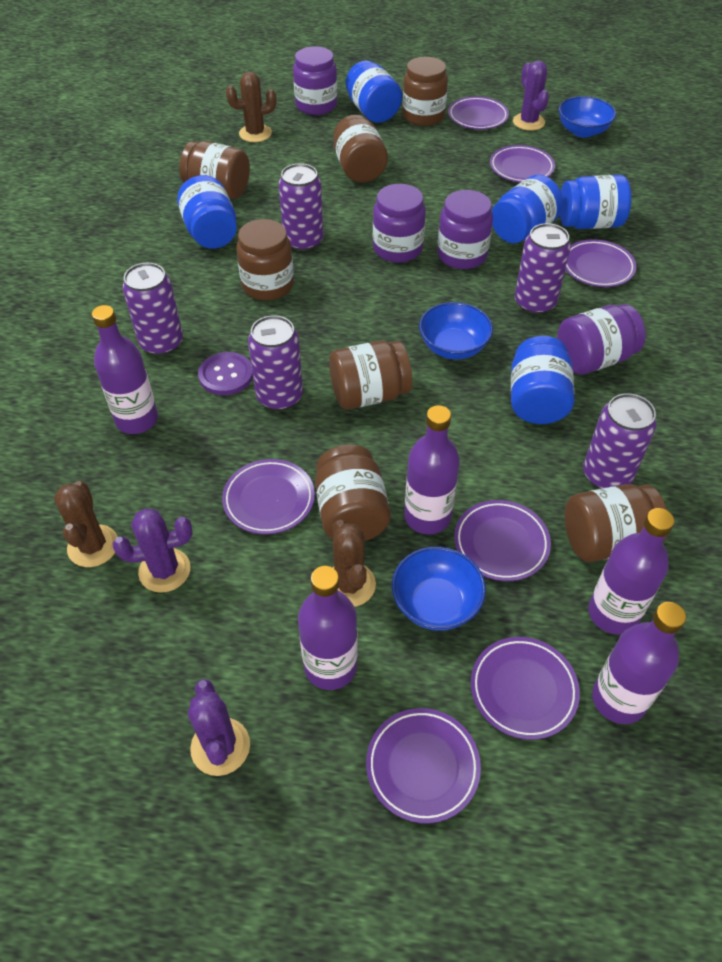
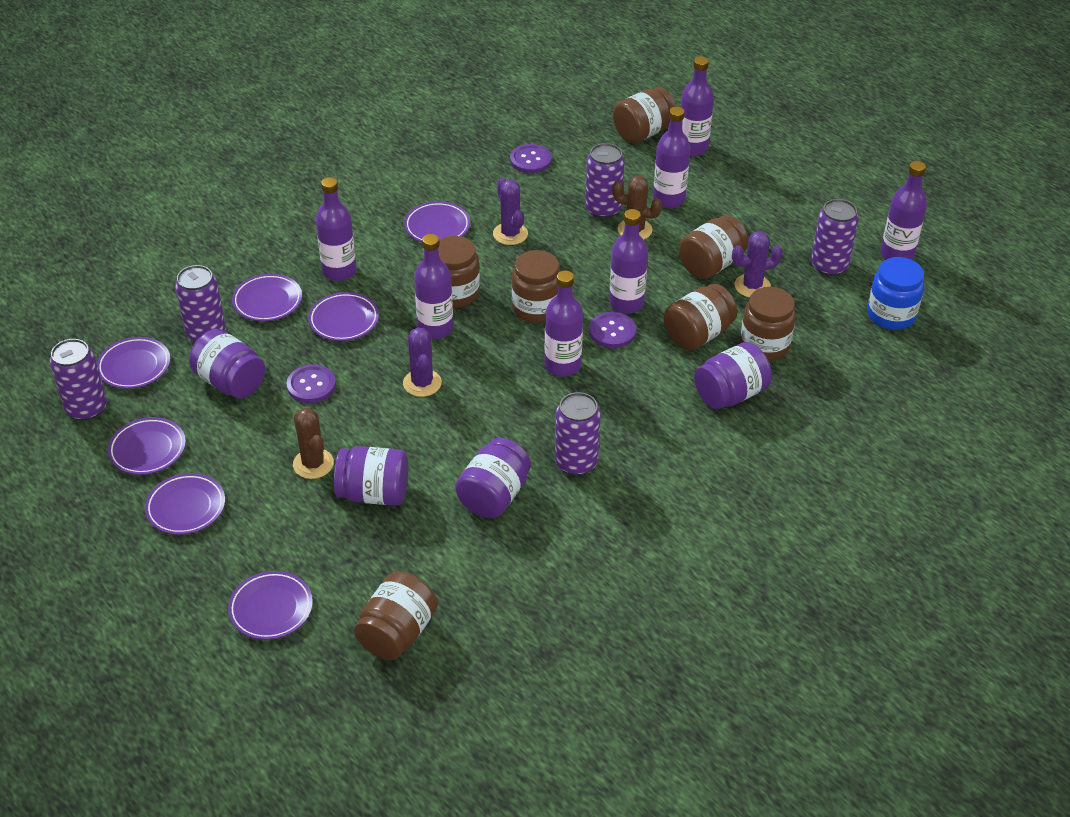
blue bowl: [392,547,486,631] [419,302,493,359] [558,96,616,138] = 3 -> none = 0
blue jar: [177,175,237,249] [346,61,402,123] [492,175,563,243] [511,336,574,424] [560,175,631,229] = 5 -> [867,257,924,330] = 1
brown cactus: [54,481,118,567] [226,72,276,142] [332,520,376,607] = 3 -> [293,408,334,479] [612,176,662,239] = 2
purple bottle: [92,305,158,434] [298,566,358,690] [404,405,460,534] [588,508,674,635] [592,602,686,724] = 5 -> [316,177,356,281] [414,234,453,339] [545,271,583,377] [609,209,648,314] [653,107,690,208] [681,56,714,156] [881,161,927,260] = 7
purple button: [198,352,253,395] = 1 -> [287,365,336,403] [510,144,552,173] [589,312,636,348] = 3

